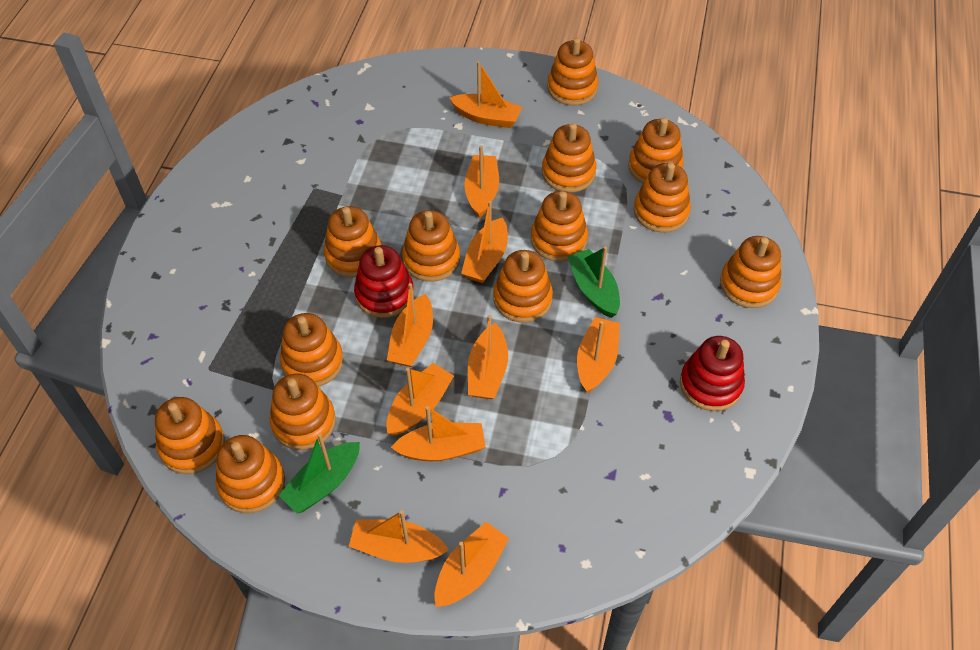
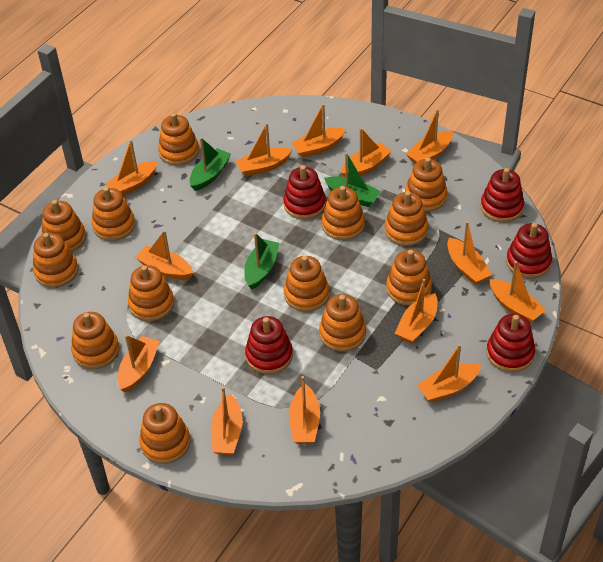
green boat: [278,433,360,514] [567,246,620,318] = 2 -> [190,137,231,191] [244,233,279,290] [324,153,381,207] = 3
orange boat: [348,510,449,563] [386,363,454,436] [387,283,433,367] [391,406,485,461] [434,522,509,607] [449,61,522,128] [461,201,508,283] [464,146,499,218] [468,315,508,399] [577,317,620,393] = 10 -> [105,140,158,196] [118,335,160,393] [135,230,193,280] [211,387,243,455] [236,123,292,176] [289,376,320,444] [292,104,346,158] [342,128,392,177] [395,279,438,344] [406,109,453,163] [417,344,481,402] [447,221,492,285] [490,261,546,322] = 13
red stacking toy: [354,245,414,318] [680,336,745,411] = 2 -> [245,316,293,374] [283,165,326,219] [480,168,524,222] [486,314,535,372] [506,223,552,279] = 5

